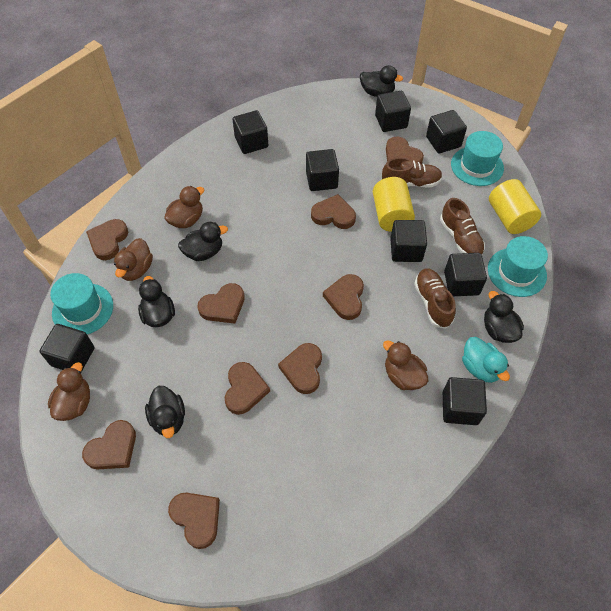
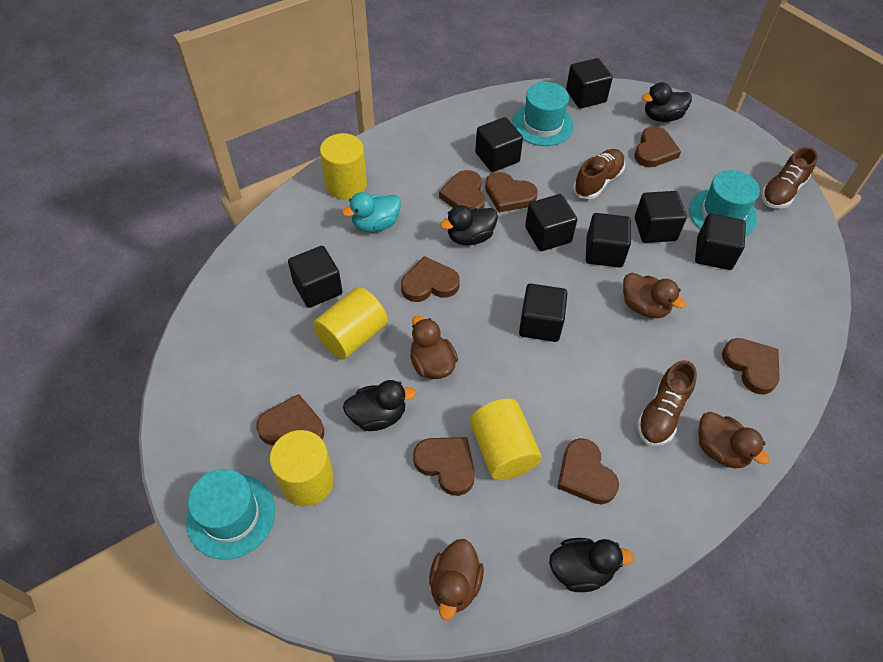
black duck: [138,276,175,327] [145,386,185,438] [178,222,228,261] [360,65,403,97] [484,291,524,343] = 5 -> [343,380,416,431] [440,205,498,245] [549,538,634,592] [642,82,692,122] = 4
brown heart: [82,420,136,469] [86,219,128,260] [168,493,220,549] [197,283,245,324] [225,362,270,415] [278,343,322,394] [311,194,356,229] [323,274,364,320] [386,137,424,164] = 9 -> [256,394,324,445] [401,256,460,302] [413,437,475,496] [439,170,485,209] [485,172,538,212] [557,438,619,505] [634,126,681,167] [722,338,780,395] = 8
yellow cylinder: [373,177,415,232] [489,179,541,234] = 2 -> [270,430,334,506] [313,287,388,359] [320,133,367,199] [470,399,542,480] = 4

